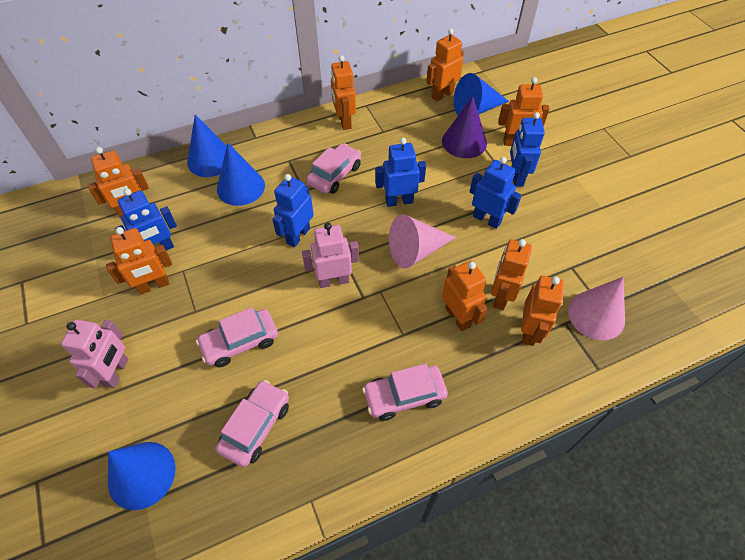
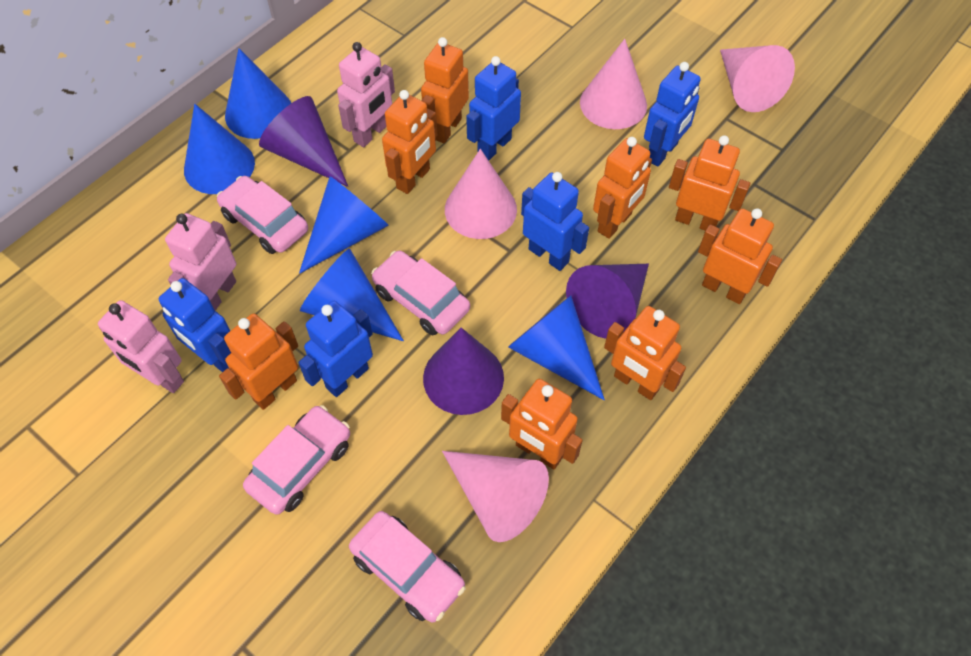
blue cone: [108,442,176,510] [187,115,227,177] [217,143,265,206] [454,73,509,115] = 4 -> [184,104,255,194] [225,48,291,139] [299,176,389,274] [300,249,404,341] [508,296,605,400] = 5
pink cone: [389,214,456,268] [568,277,625,340] = 2 -> [442,451,549,542] [445,149,517,239] [580,39,647,129] [720,45,795,112] = 4
pink robot: [61,320,128,388] [302,222,359,288] = 2 -> [98,300,184,393] [165,213,236,311] [337,42,395,147] = 3
purple cone: [442,96,487,158] = 1 -> [259,96,348,187] [423,328,504,415] [566,264,649,339] = 3

